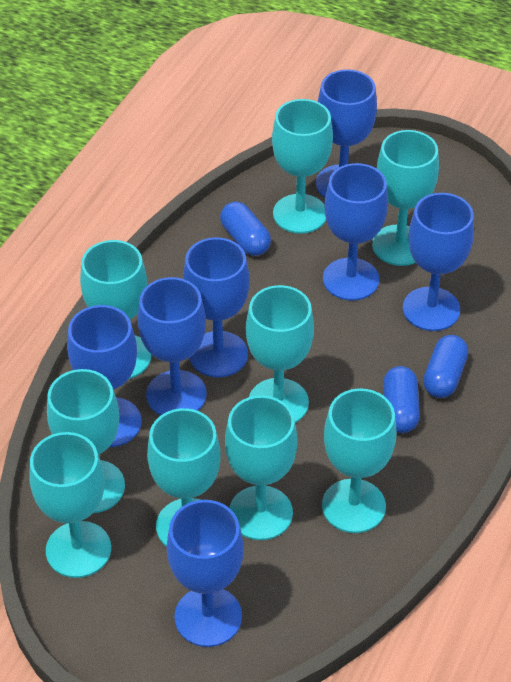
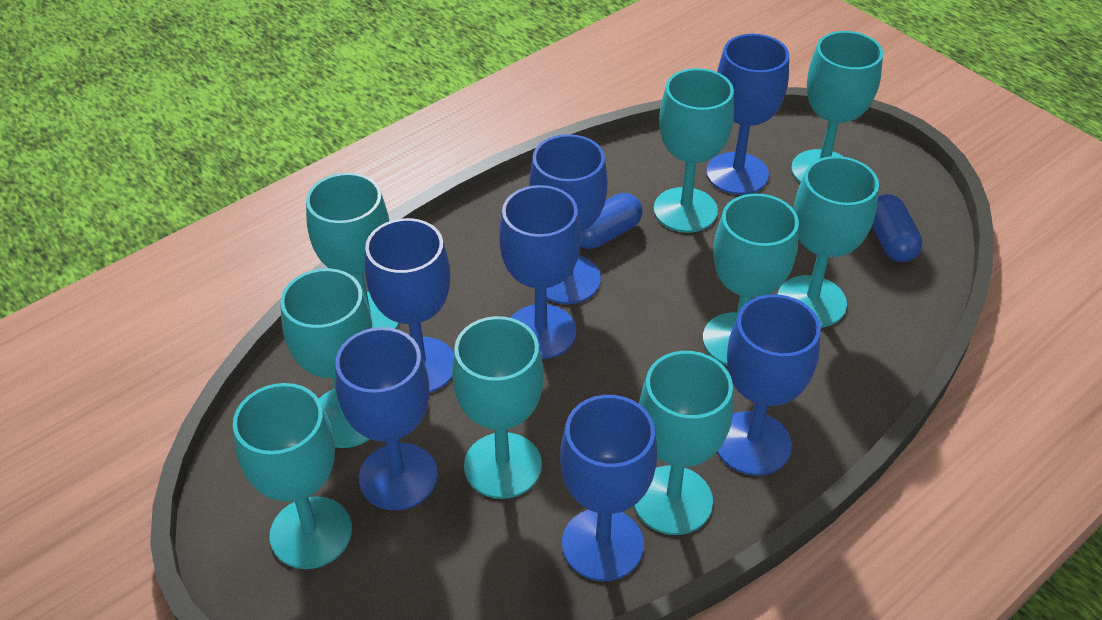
blue capsule: [220,202,271,256] [383,366,420,433] [423,335,468,398] = 3 -> [580,193,642,249] [872,194,922,262] = 2

